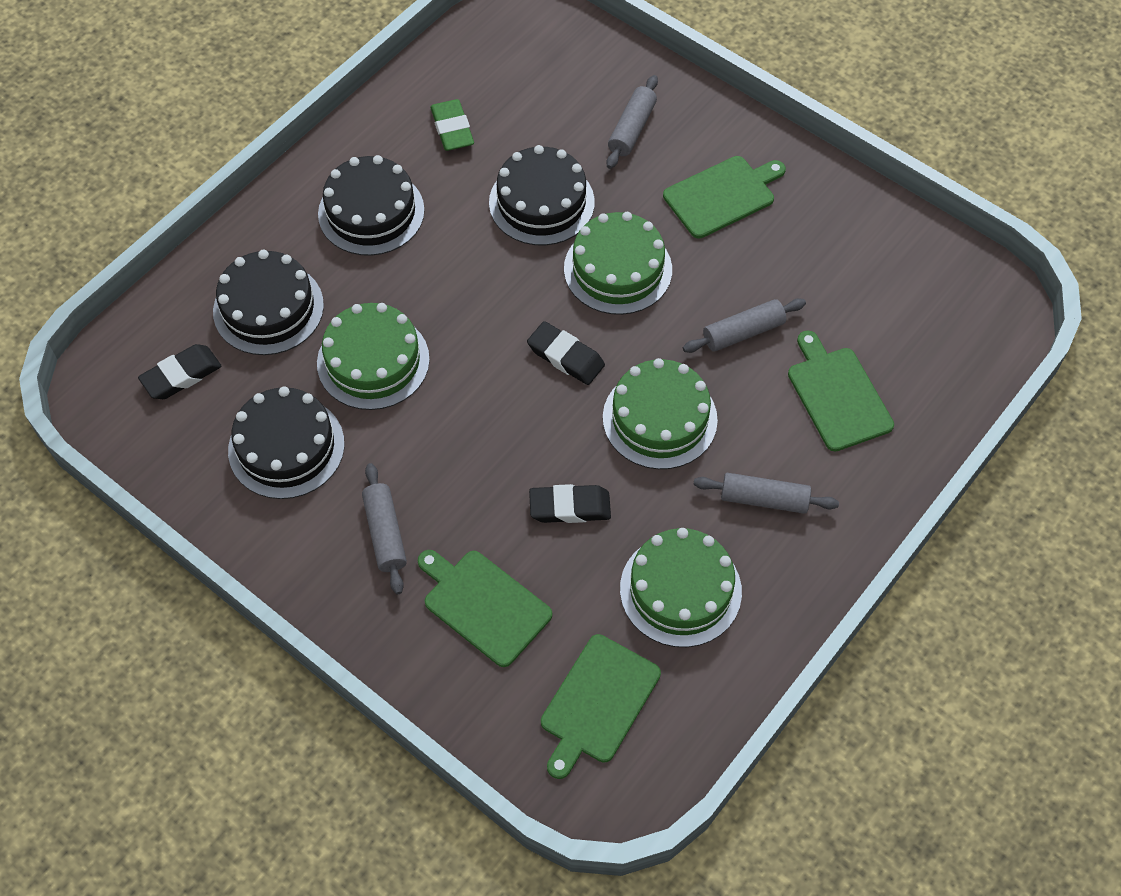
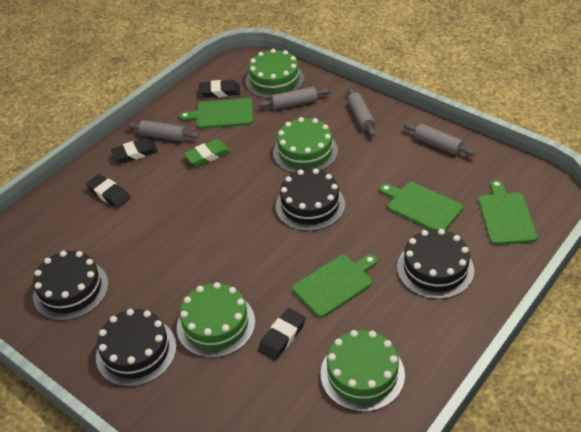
black eraser: [138,344,221,399] [527,321,605,385] [529,484,611,523] = 3 -> [86,174,131,208] [111,138,158,163] [199,80,240,98] [258,308,306,360] = 4

